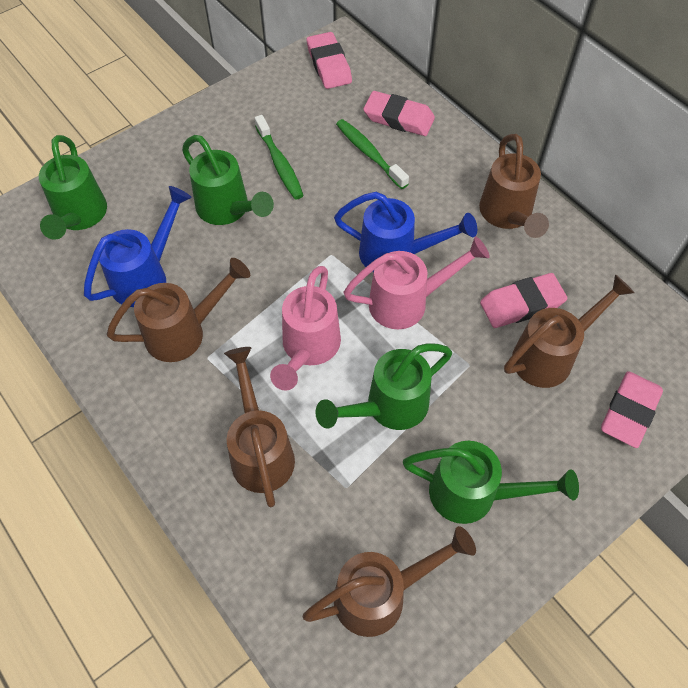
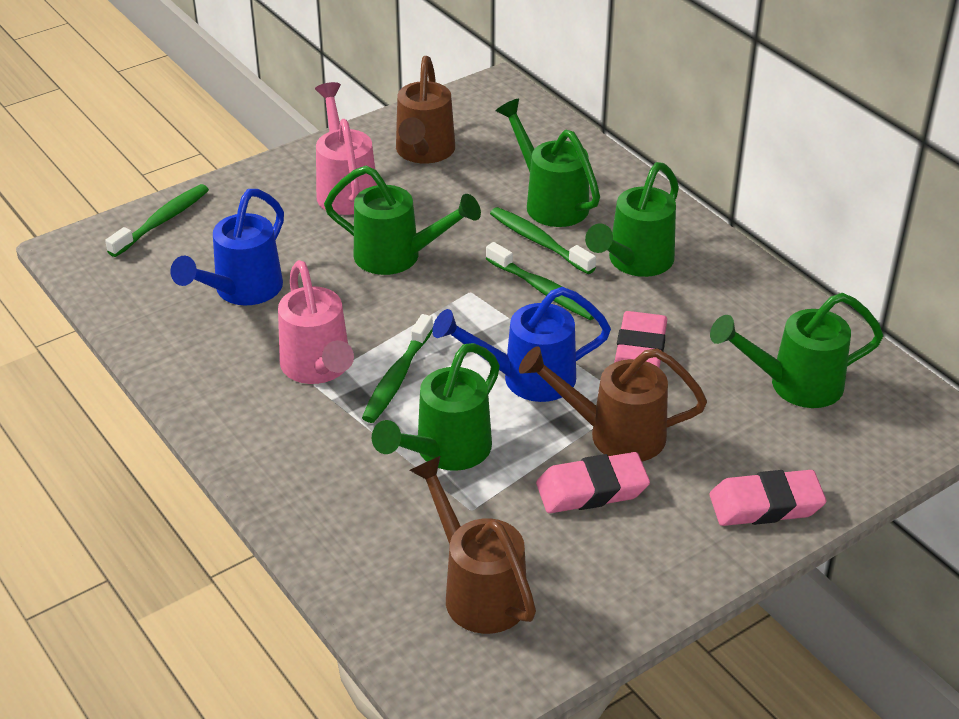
brown watering can: [107,258,250,362] [224,347,295,507] [303,526,476,637] [479,134,549,238] [504,274,635,388] = 5 -> [396,56,455,163] [409,456,536,634] [519,346,707,461] = 3
green toothbrush: [255,115,304,200] [336,119,409,189] = 2 -> [105,184,209,257] [362,314,433,423] [486,242,594,320] [490,207,596,274] = 4
green watering can: [39,135,107,240] [182,135,274,225] [315,343,452,430] [403,441,579,524] = 4 -> [324,165,481,275] [372,343,500,471] [496,99,600,227] [585,162,679,277] [710,293,884,408] = 5
pink eraser: [307,32,352,89] [363,91,435,136] [480,273,568,328] [601,371,663,448] = 4 -> [536,452,650,513] [614,311,667,368] [709,470,826,526] = 3

